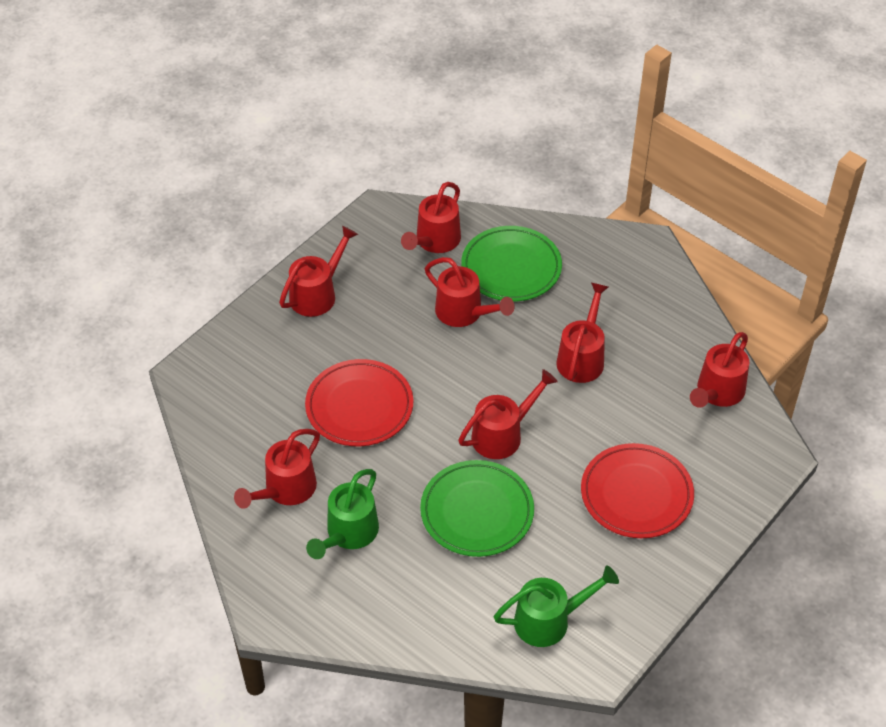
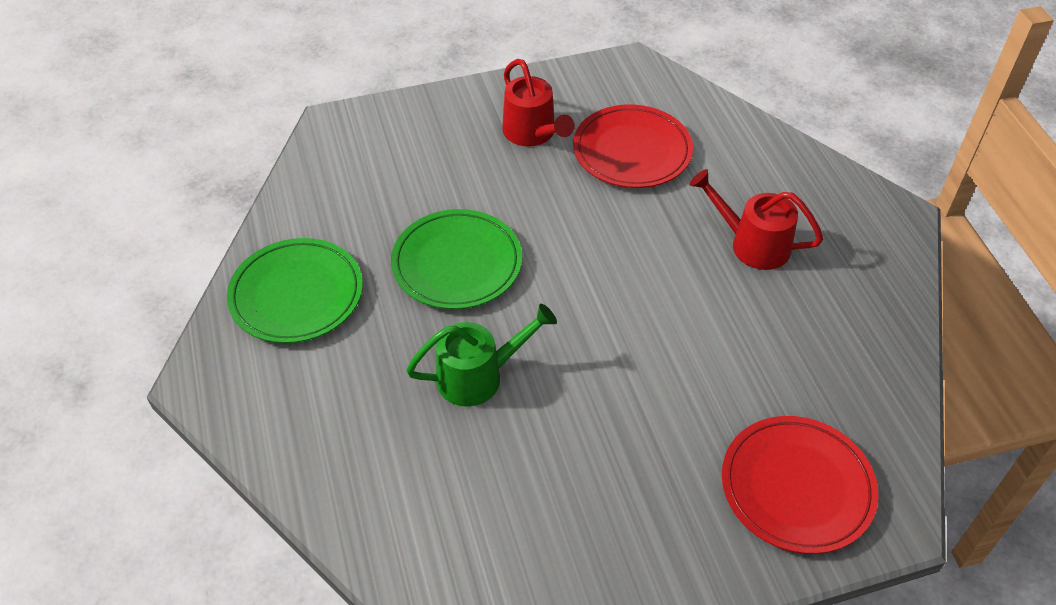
green watering can: [306,469,379,559] [494,566,619,647] = 2 -> [406,304,557,406] = 1
red watering can: [234,429,320,509] [279,226,358,317] [401,182,461,253] [425,257,515,327] [458,369,558,459] [556,283,608,383] [690,332,750,408] = 7 -> [502,59,575,147] [690,169,823,270] = 2

